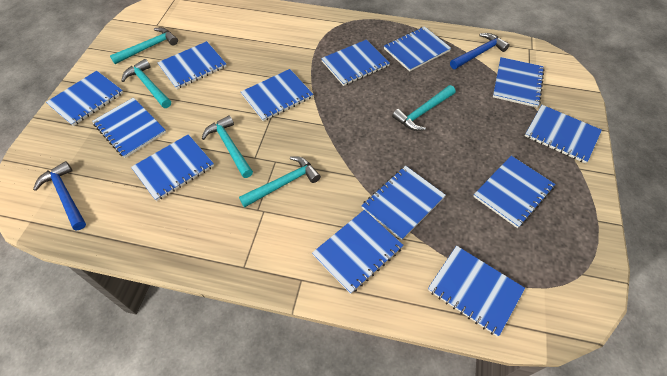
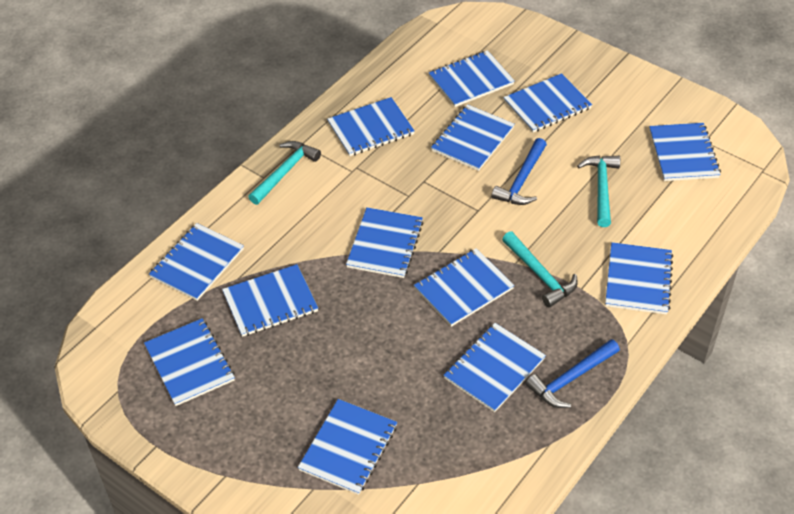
turquoise hammer: [110,27,178,64] [121,59,171,108] [202,115,253,178] [239,156,321,208] [392,85,455,131] = 5 -> [248,141,321,205] [502,231,578,308] [577,155,620,227] = 3

